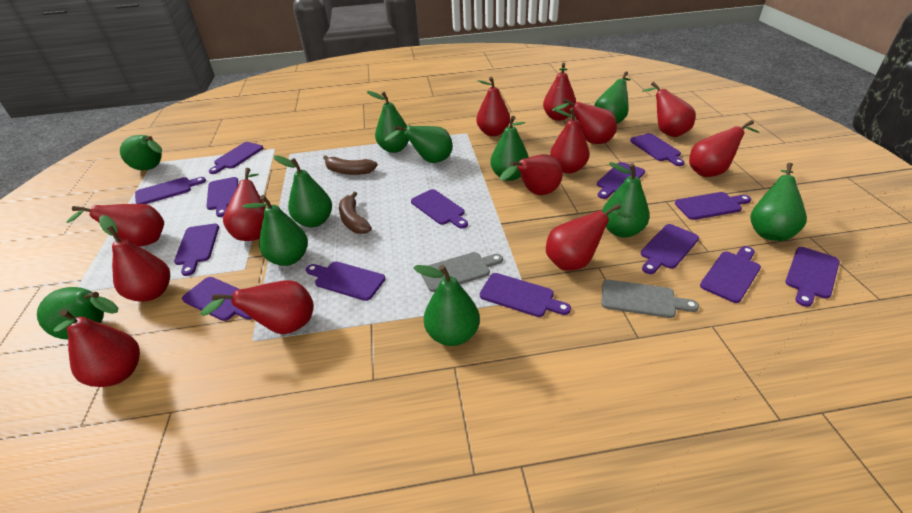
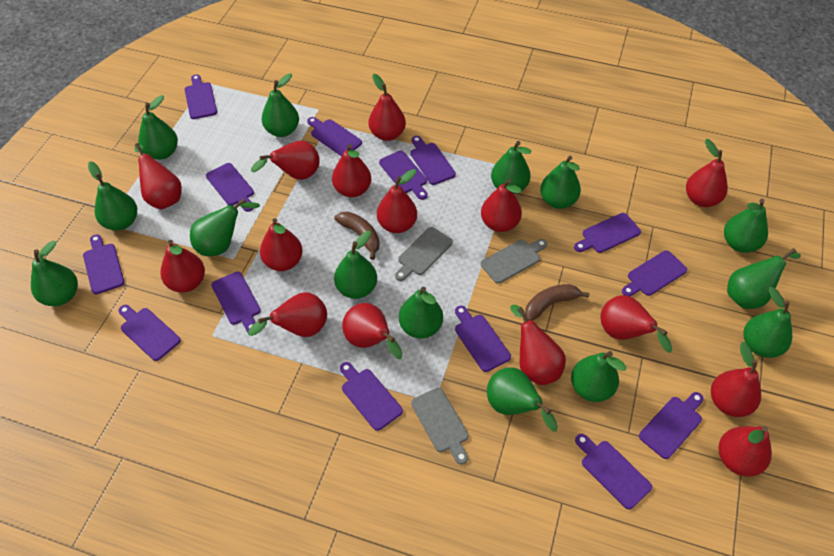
green pear: [37,287,118,340] [120,135,162,170] [243,195,308,266] [274,155,332,227] [367,91,409,153] [384,126,453,163] [414,265,480,346] [490,116,529,181] [594,71,631,124] [602,162,650,238] [750,163,807,241] = 11 -> [31,241,78,306] [88,161,137,231] [138,95,178,160] [190,198,260,256] [262,73,299,137] [334,231,377,299] [399,287,443,338] [487,367,558,432] [491,141,532,194] [540,156,581,209] [571,351,626,402] [724,199,768,253] [727,248,801,309] [744,287,792,358] = 14
grey cutting board: [421,252,503,292] [601,280,699,318] = 2 -> [395,227,453,281] [411,388,468,465] [481,239,547,284] = 3
red pear: [53,309,140,387] [66,204,164,247] [99,215,170,302] [201,280,313,334] [223,168,266,241] [476,77,510,136] [500,155,563,195] [543,63,576,121] [546,203,631,271] [550,108,589,174] [552,99,617,144] [643,82,696,137] [689,120,760,177] = 13 -> [134,143,182,209] [160,240,205,292] [248,292,327,337] [251,141,320,180] [260,218,303,271] [332,144,371,197] [342,303,403,359] [369,74,406,141] [377,169,417,233] [481,179,522,232] [510,305,566,385] [600,295,672,353] [686,139,728,207] [711,342,761,417] [719,426,772,476] = 15

